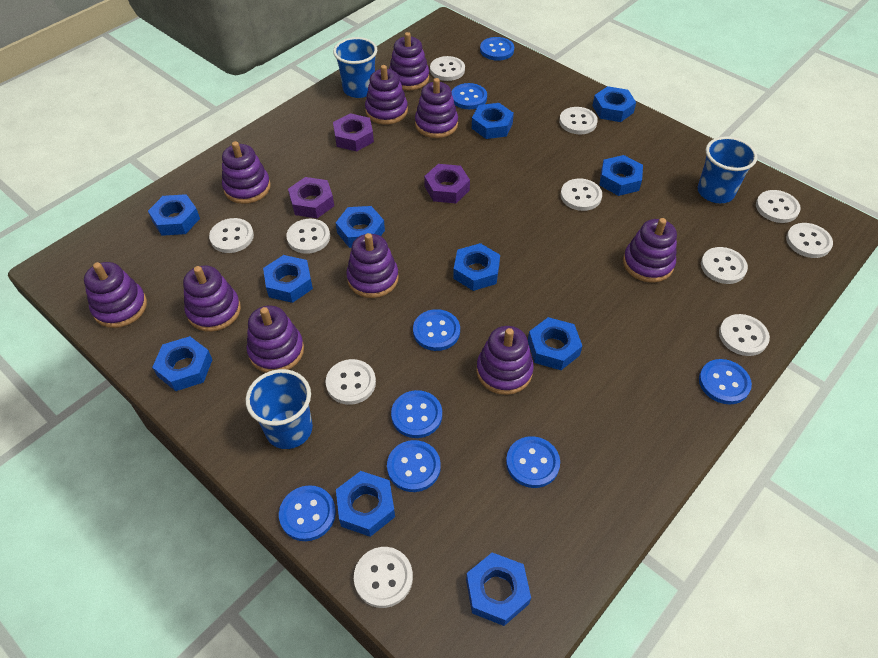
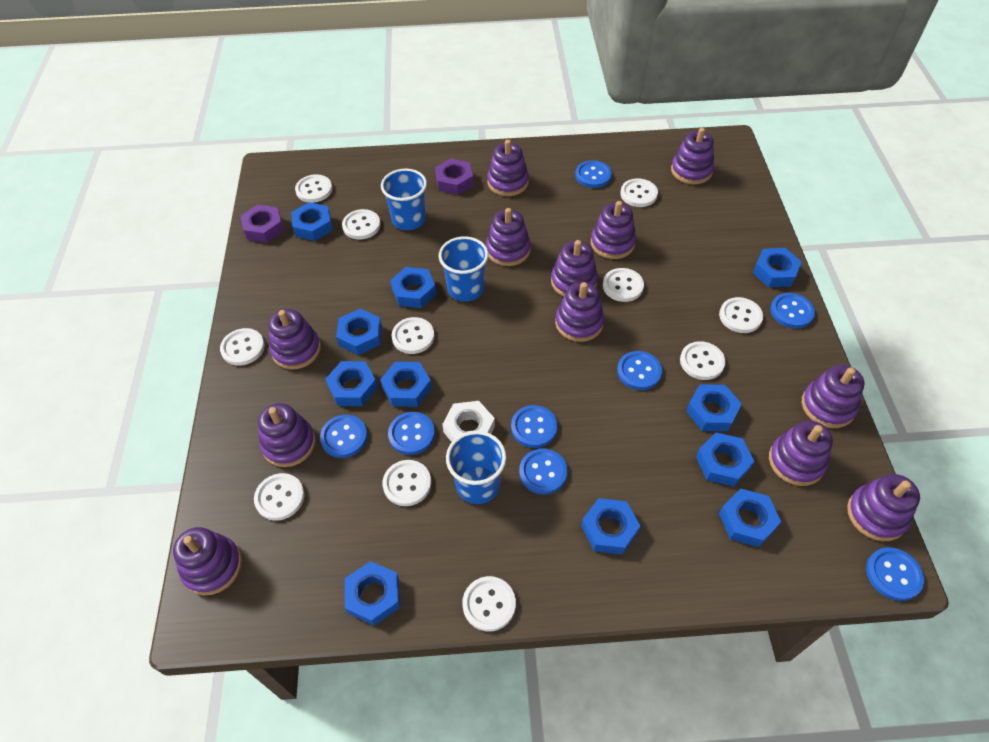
purple nut: [288,177,334,218] [333,113,374,152] [424,164,470,203] = 3 -> [241,205,284,243] [435,159,473,195] = 2
purple stacking toy: [84,262,147,328] [183,266,241,332] [222,141,271,204] [247,306,304,373] [346,233,399,298] [365,65,408,125] [389,32,429,91] [415,78,458,138] [476,326,534,395] [623,218,677,283] = 10 -> [173,527,242,595] [258,403,316,467] [268,309,321,369] [486,208,531,266] [487,140,529,196] [551,240,598,297] [555,282,604,342] [591,201,636,259] [671,128,714,184] [769,420,833,486] [802,365,865,428] [847,474,920,541] = 12
white nut: none = 0 -> [442,401,495,442] = 1

